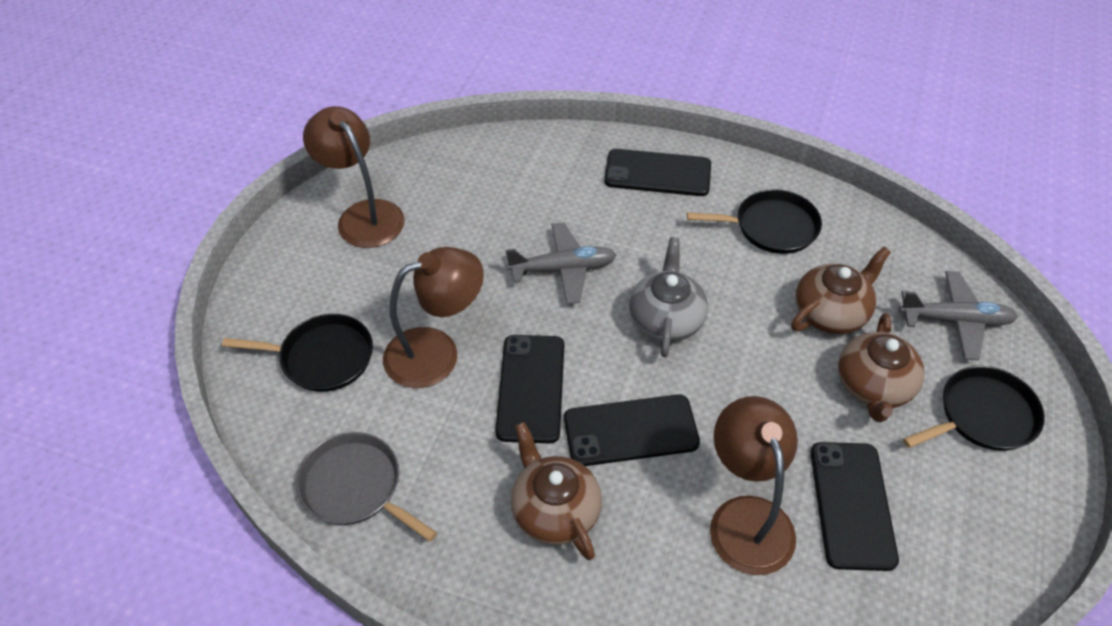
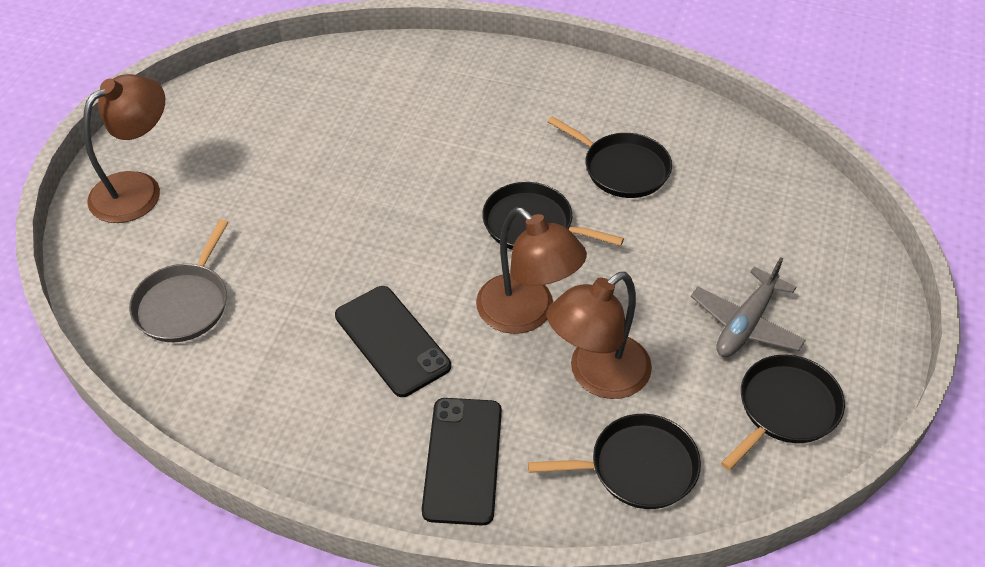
black pan: [222,314,373,392] [687,189,822,254] [903,366,1045,451] = 3 -> [482,182,624,250] [528,414,701,509] [548,116,672,198] [721,355,845,471] = 4
black phone: [495,335,564,444] [564,394,700,466] [604,149,711,196] [810,442,899,571] = 4 -> [335,286,451,397] [422,398,502,526] = 2
brown teapot: [511,422,602,560] [791,247,891,334] [838,313,925,423] = 3 -> none = 0
grey plane: [506,222,616,304] [899,271,1018,360] = 2 -> [691,257,806,357] = 1
grey teapot: [629,237,708,357] = 1 -> none = 0

